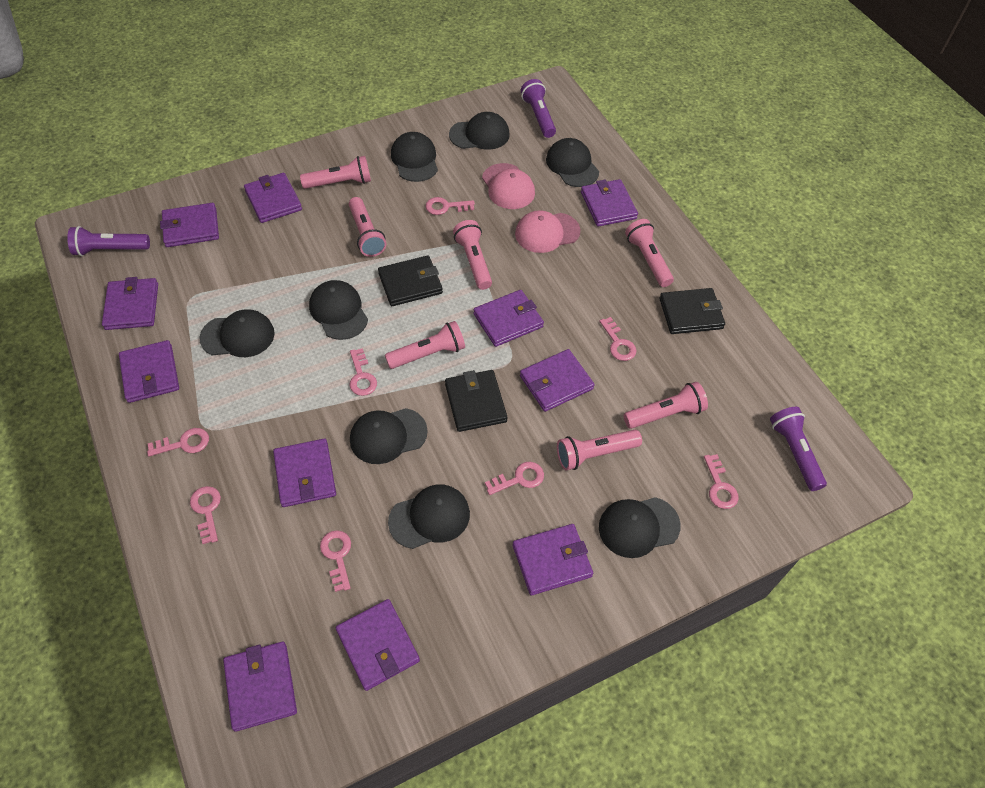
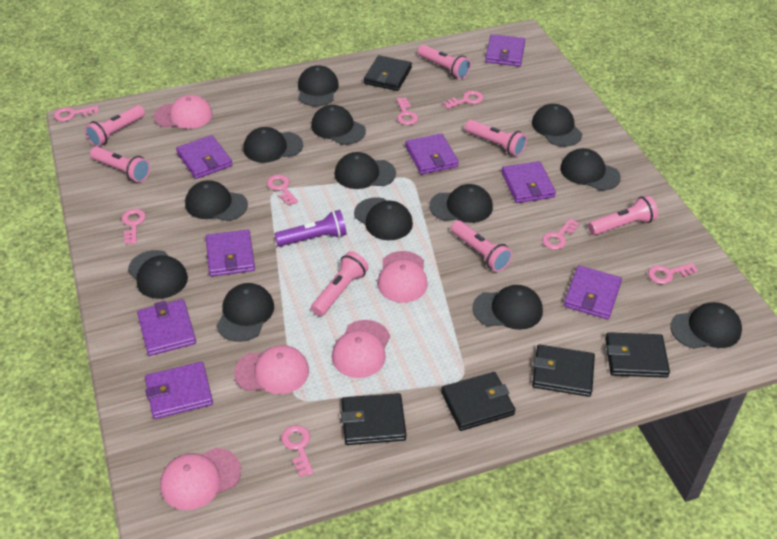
black cap: [199,309,275,357] [309,280,368,340] [350,408,428,464] [388,484,470,549] [391,132,438,182] [449,112,510,150] [546,138,599,187] [599,497,681,558] = 8 -> [128,250,188,299] [185,180,248,221] [217,283,274,342] [243,127,303,163] [298,65,339,106] [311,105,366,145] [334,152,396,189] [354,197,413,240] [429,184,493,223] [472,285,543,330] [532,104,582,147] [560,148,621,191] [670,302,742,349] = 13
black wallet: [378,255,443,306] [445,370,507,432] [659,288,725,334] = 3 -> [341,393,406,445] [364,55,412,91] [441,372,515,431] [532,345,595,397] [605,332,670,378] = 5
pink cap: [482,163,535,209] [515,210,580,253] = 2 -> [154,95,213,129] [160,448,241,510] [234,345,309,394] [332,320,390,378] [377,251,428,303] = 5
purple flashlight: [67,226,150,256] [521,79,556,138] [770,407,827,491] = 3 -> [274,210,347,247] = 1
purple wallet: [102,277,158,330] [119,340,179,403] [160,203,219,247] [223,642,297,732] [244,173,302,223] [273,439,336,507] [336,599,420,691] [473,290,544,347] [513,524,593,595] [520,349,595,412] [581,179,638,227] = 11 -> [137,299,196,356] [145,362,213,419] [176,135,232,179] [206,230,255,277] [405,133,459,175] [485,34,525,67] [501,161,556,203] [564,265,622,320] = 8

